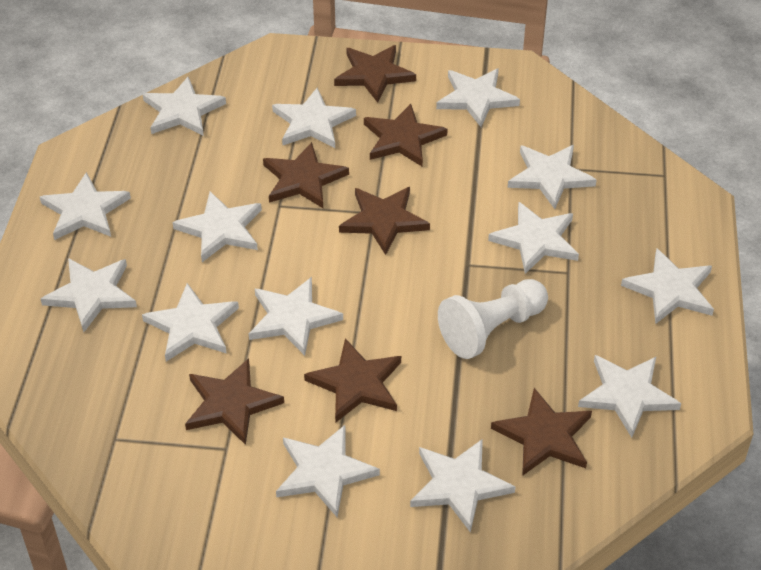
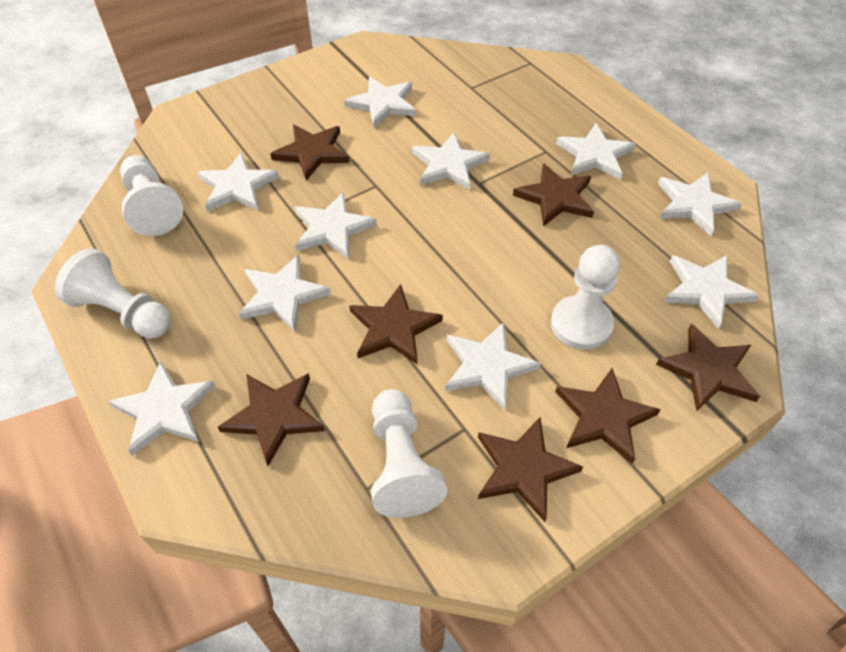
white pawn: [438,279,548,359] = 1 -> [55,248,171,339] [120,155,183,236] [371,389,447,518] [551,245,620,350] = 4
white star: [40,172,131,240] [41,258,137,332] [142,283,239,362] [143,77,226,136] [172,192,262,262] [249,277,343,356] [272,88,356,148] [276,425,380,517] [410,439,516,533] [436,68,520,127] [488,202,579,274] [508,145,596,209] [578,355,681,438] [621,249,714,324] = 14 -> [109,361,216,456] [197,152,279,212] [239,255,331,332] [295,192,377,259] [344,77,416,128] [412,133,490,190] [445,322,541,410] [556,123,635,180] [658,173,742,236] [664,255,759,329] = 10

